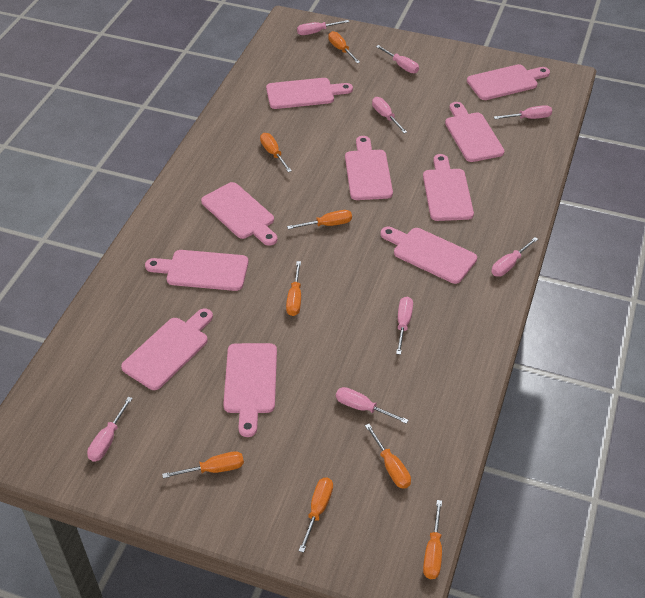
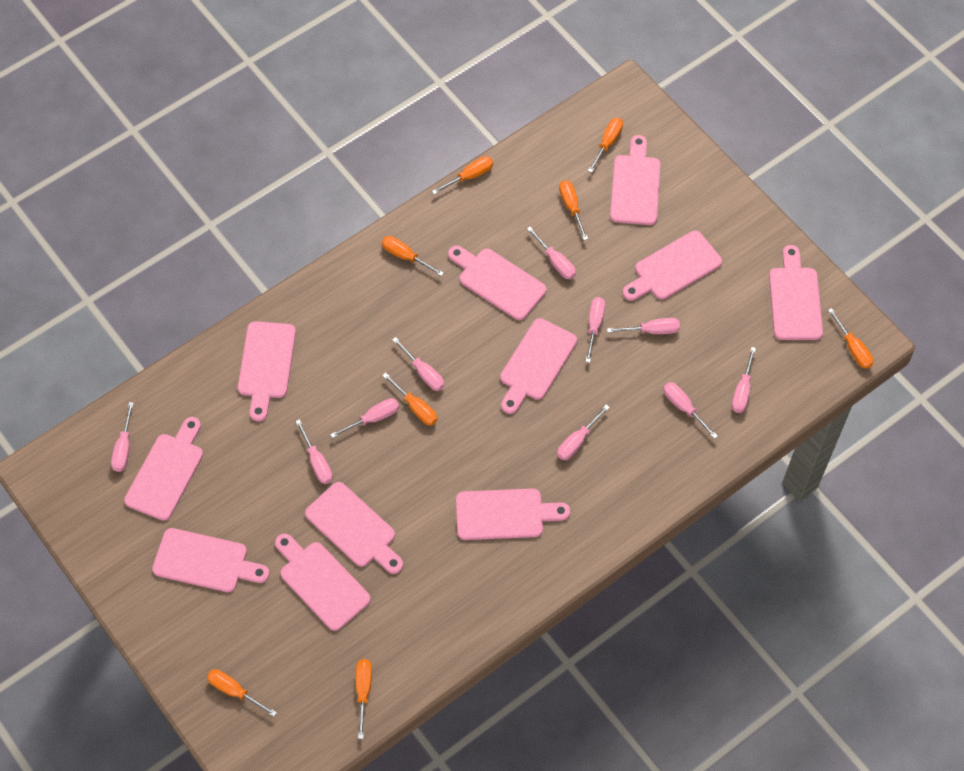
pink cutting board: [121,308,213,390] [145,250,249,291] [201,182,278,246] [223,343,277,437] [266,78,353,109] [345,136,393,200] [380,227,477,284] [423,154,474,221] [445,102,504,162] [467,64,550,100] = 10 -> [124,417,203,521] [152,528,270,592] [238,321,296,421] [275,534,371,631] [305,482,403,574] [448,246,546,320] [456,488,570,540] [500,318,577,414] [610,135,660,225] [623,231,722,301] [769,245,823,340] = 11
pink screwdriver: [87,397,133,462] [297,20,349,35] [336,387,409,424] [372,97,407,133] [376,45,419,74] [396,297,413,355] [491,237,538,277] [494,105,552,119] = 8 -> [111,402,134,472] [295,419,333,484] [330,398,399,438] [392,337,444,391] [527,227,576,279] [557,405,610,460] [585,297,605,363] [607,318,680,334] [663,382,718,439] [732,347,756,413] = 10

